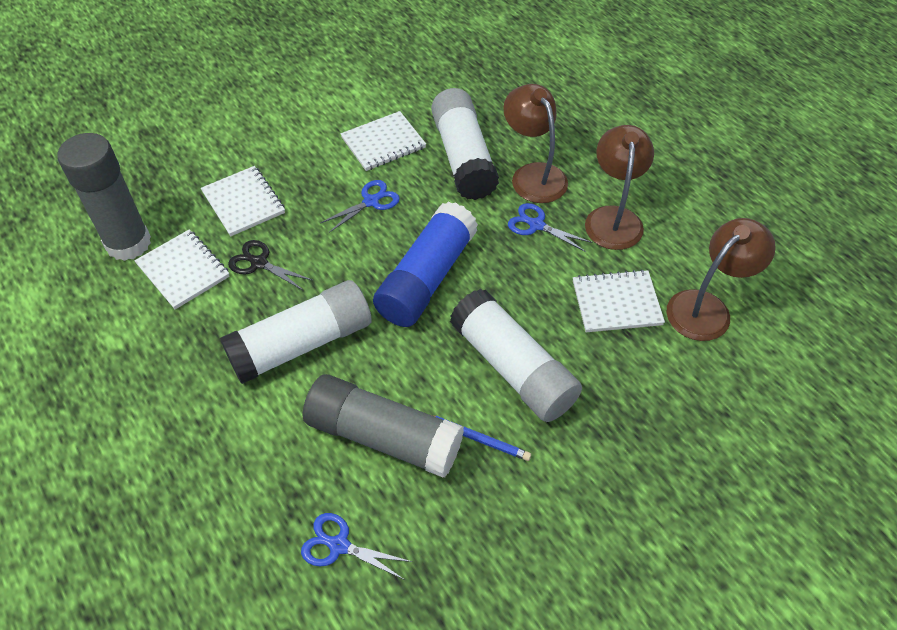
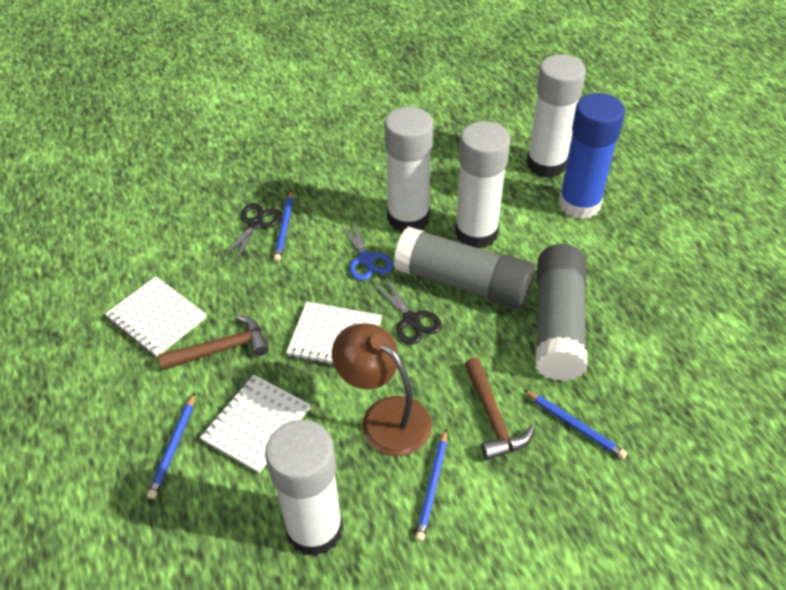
black scissors: [228,240,312,290] = 1 -> [221,203,282,264] [372,275,442,344] = 2
blue pencil: [432,415,531,461] = 1 -> [147,393,195,499] [273,191,293,262] [415,429,447,542] [523,389,627,459] = 4
blue scissors: [301,513,412,580] [320,180,400,233] [508,203,592,252] = 3 -> [339,219,393,281] = 1
brown hammer: none = 0 -> [158,315,269,370] [464,358,535,460] = 2
brown lamp: [503,84,568,203] [585,125,654,250] [666,218,776,341] = 3 -> [332,323,432,456] = 1
white glue stick: [220,280,372,384] [431,88,499,200] [450,289,582,422] = 3 -> [265,420,343,557] [384,107,433,232] [455,121,510,248] [526,54,586,178] = 4
white notebook: [134,229,230,309] [201,166,285,236] [341,111,426,171] [573,269,665,332] = 4 -> [105,276,207,357] [200,375,311,473] [286,302,382,366] = 3

